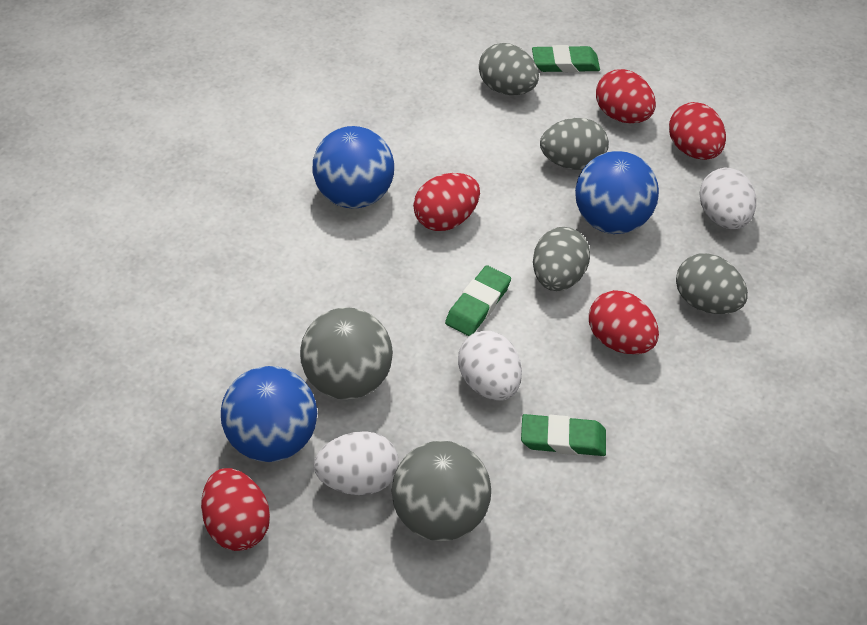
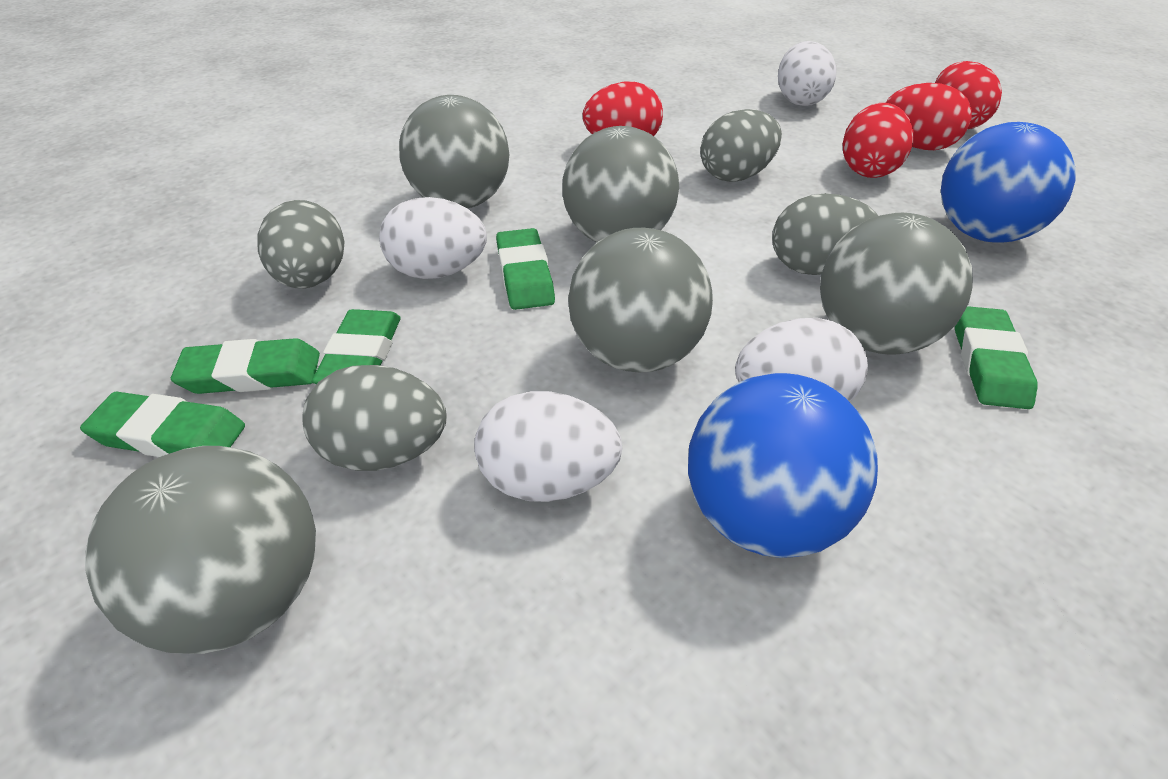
blue ball: [221,366,317,462] [313,126,394,208] [575,151,659,234] = 3 -> [688,373,878,558] [941,122,1076,242] = 2
green eraser: [445,265,511,336] [521,414,606,456] [532,45,600,73] = 3 -> [80,392,245,457] [171,338,320,394] [312,309,401,384] [496,228,555,310] [955,306,1038,409] = 5
grey ball: [300,307,393,400] [391,441,491,541] = 2 -> [85,446,316,654] [399,95,509,208] [562,126,679,242] [568,228,713,372] [820,213,973,355] = 5
red egg: [201,468,270,551] [413,173,480,231] [589,290,659,354] [596,69,656,123] [669,102,726,160] = 5 -> [583,81,663,136] [843,103,913,178] [886,83,972,150] [935,61,1002,129] = 4
white egg: [314,431,399,495] [458,331,522,400] [699,168,756,229] = 3 -> [379,197,487,279] [474,391,622,502] [735,318,868,402] [778,41,836,106] = 4

